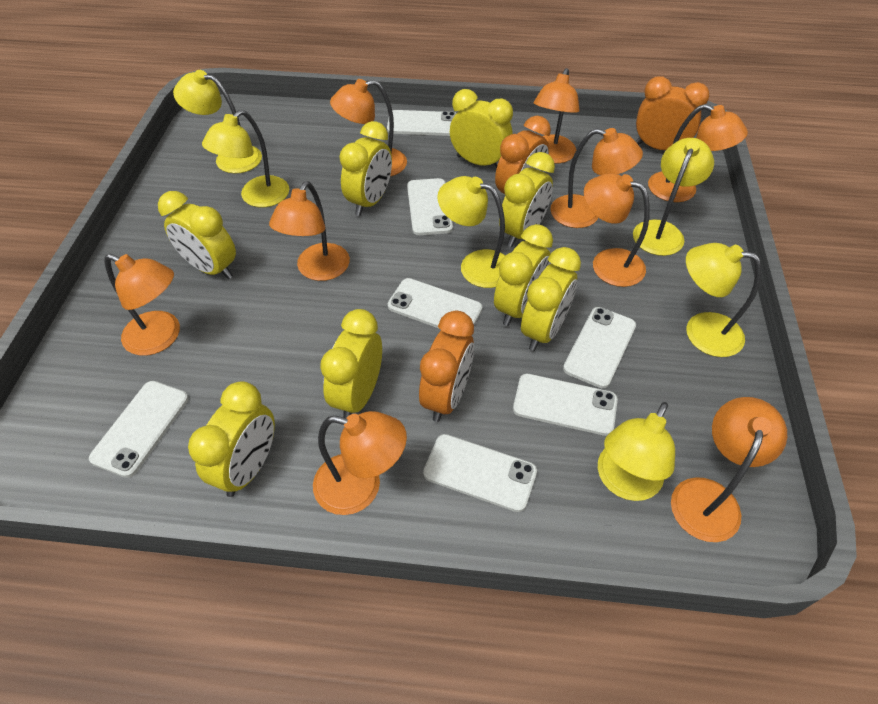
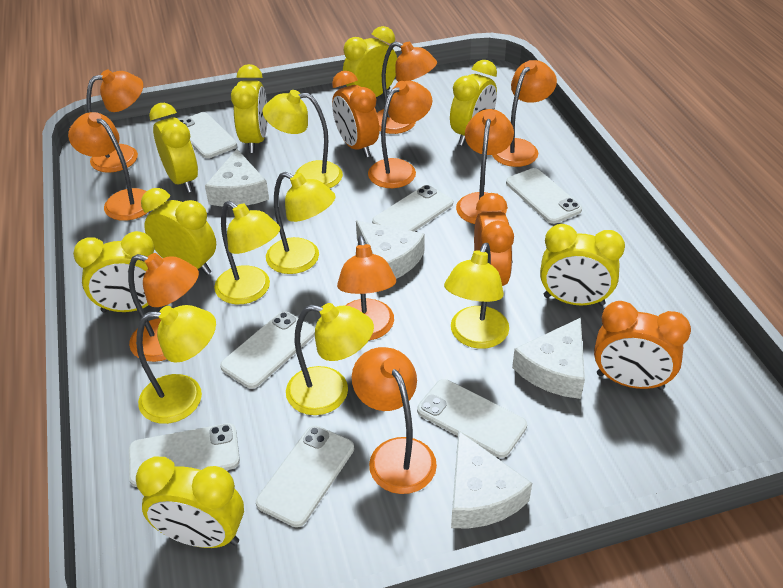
white cheese: none = 0 -> [205,149,269,207] [356,221,425,279] [451,431,532,528] [512,318,585,399] = 4

